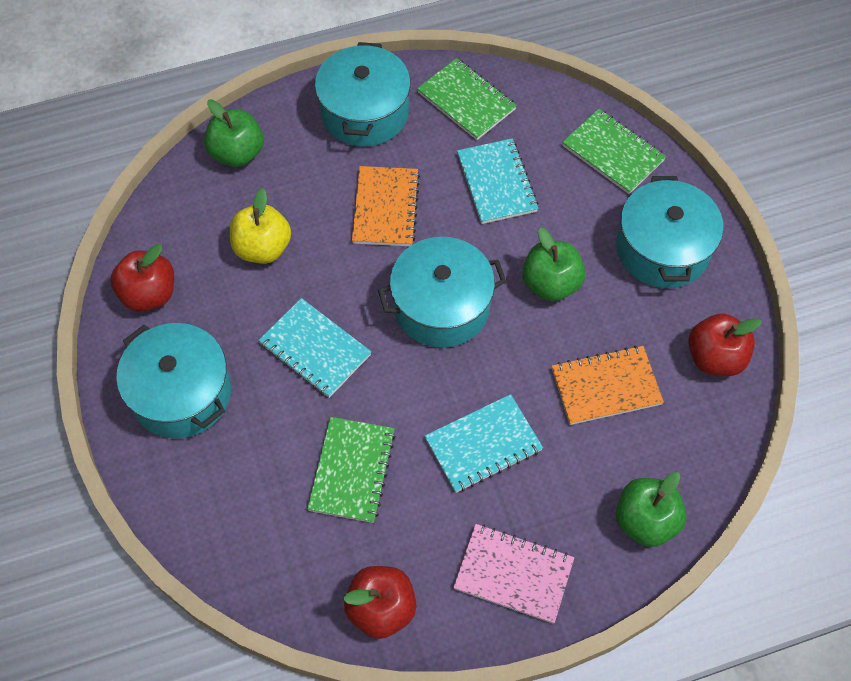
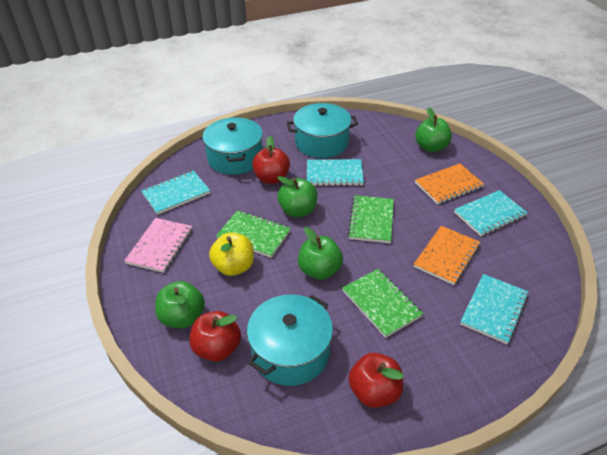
green apple: [204,99,264,167] [522,228,585,301] [616,472,687,547] = 3 -> [155,281,205,328] [277,176,318,217] [298,227,343,280] [415,107,452,153] = 4
turquoise notebook: [258,298,371,398] [424,394,543,493] [457,138,539,224] = 3 -> [142,171,210,215] [307,159,364,186] [454,190,528,236] [460,274,529,344] = 4
turquoise pot: [116,323,231,438] [315,42,411,146] [378,237,506,348] [616,176,723,288] = 4 -> [202,117,263,175] [247,295,333,386] [287,103,358,158] = 3

